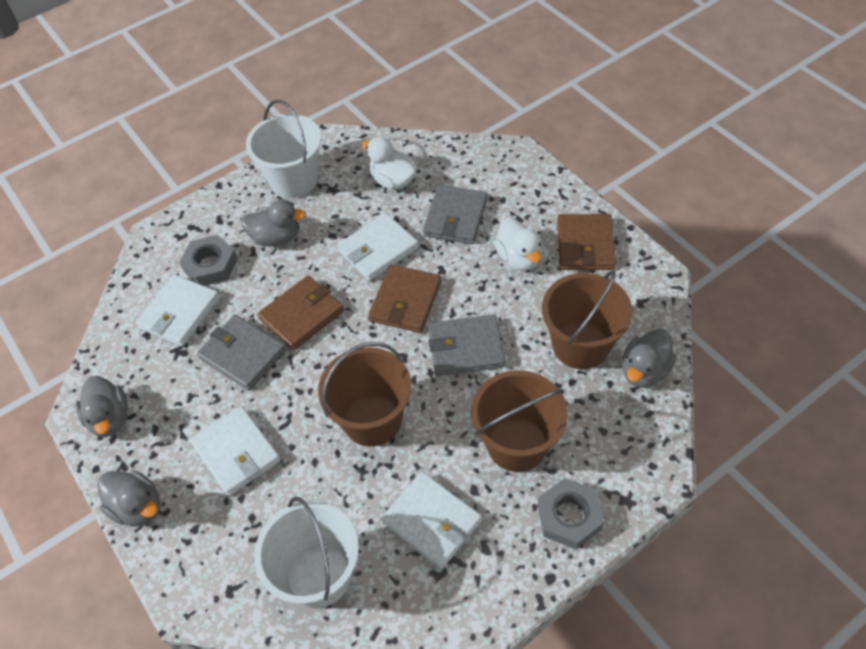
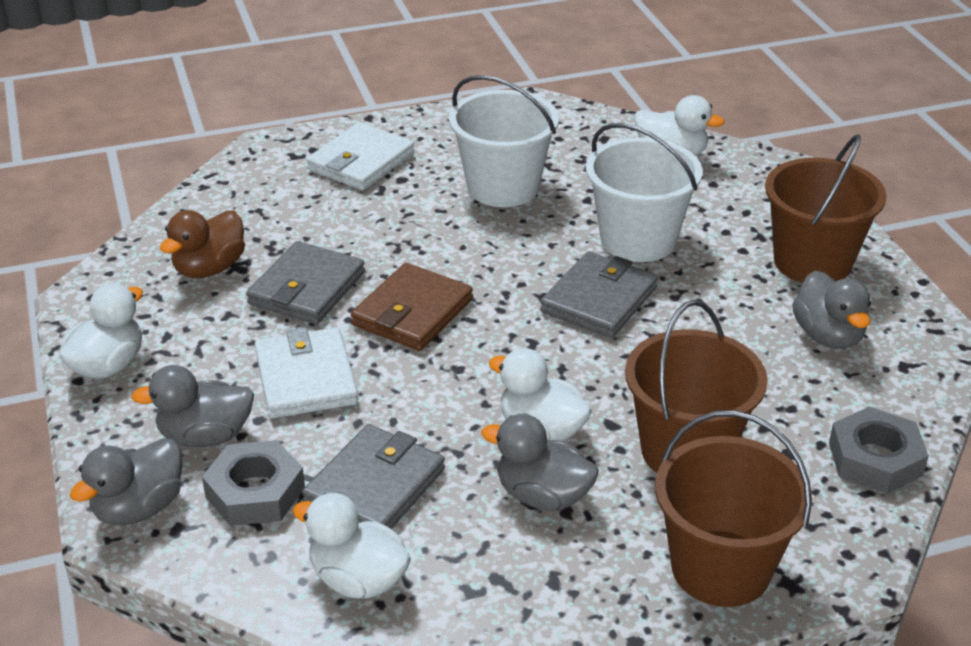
brown duck: none = 0 -> [160,210,245,278] = 1
brown wallet: [258,276,344,351] [368,264,441,333] [557,214,616,270] = 3 -> [351,263,473,351] = 1
white duck: [361,137,417,190] [494,217,542,271] = 2 -> [59,283,143,379] [293,493,411,599] [489,348,592,441] [635,95,724,156] = 4
white wallet: [136,275,220,347] [190,406,281,496] [337,213,419,281] [381,472,482,569] = 4 -> [255,327,358,418] [306,122,414,190] = 2

